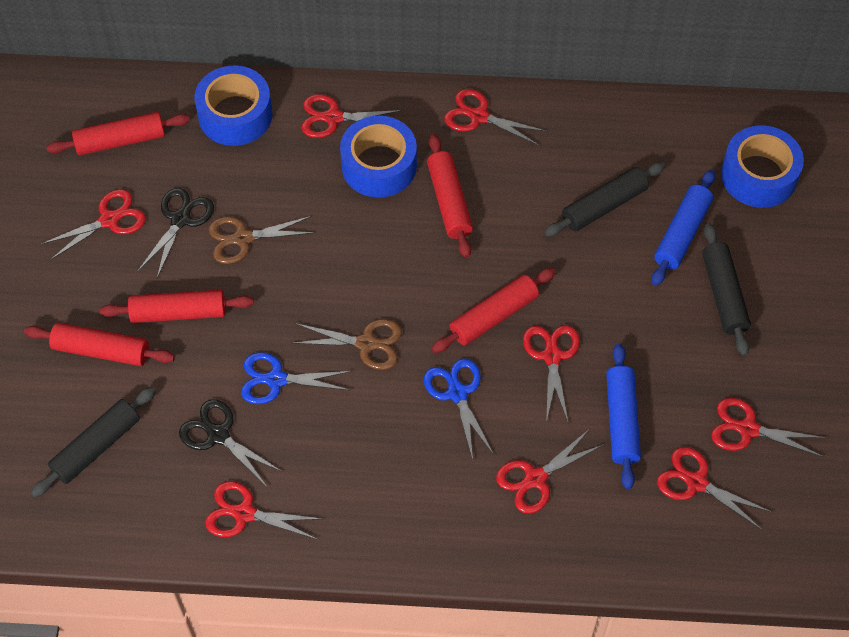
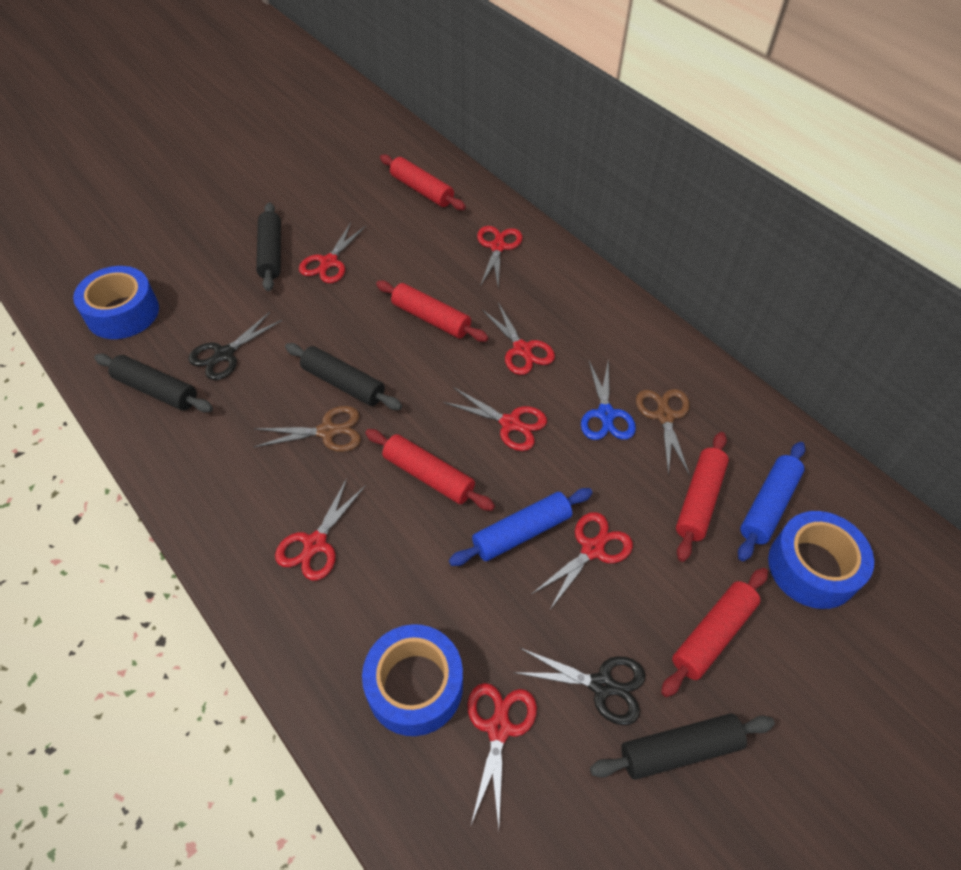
black rolling pin: [31,387,156,498] [544,162,665,237] [702,223,751,356] = 3 -> [94,354,213,413] [256,202,281,291] [285,343,402,410] [590,713,775,780] = 4
blue scissors: [241,352,352,404] [424,358,494,460] = 2 -> [581,361,636,440] = 1
red scissors: [40,189,146,260] [205,481,322,540] [302,94,403,138] [444,89,547,146] [496,430,604,514] [523,325,580,423] [657,447,772,530] [711,398,826,457] = 8 -> [275,478,366,580] [299,222,366,283] [443,387,547,451] [468,683,537,829] [477,226,523,287] [482,302,555,375] [532,512,633,611] = 7

